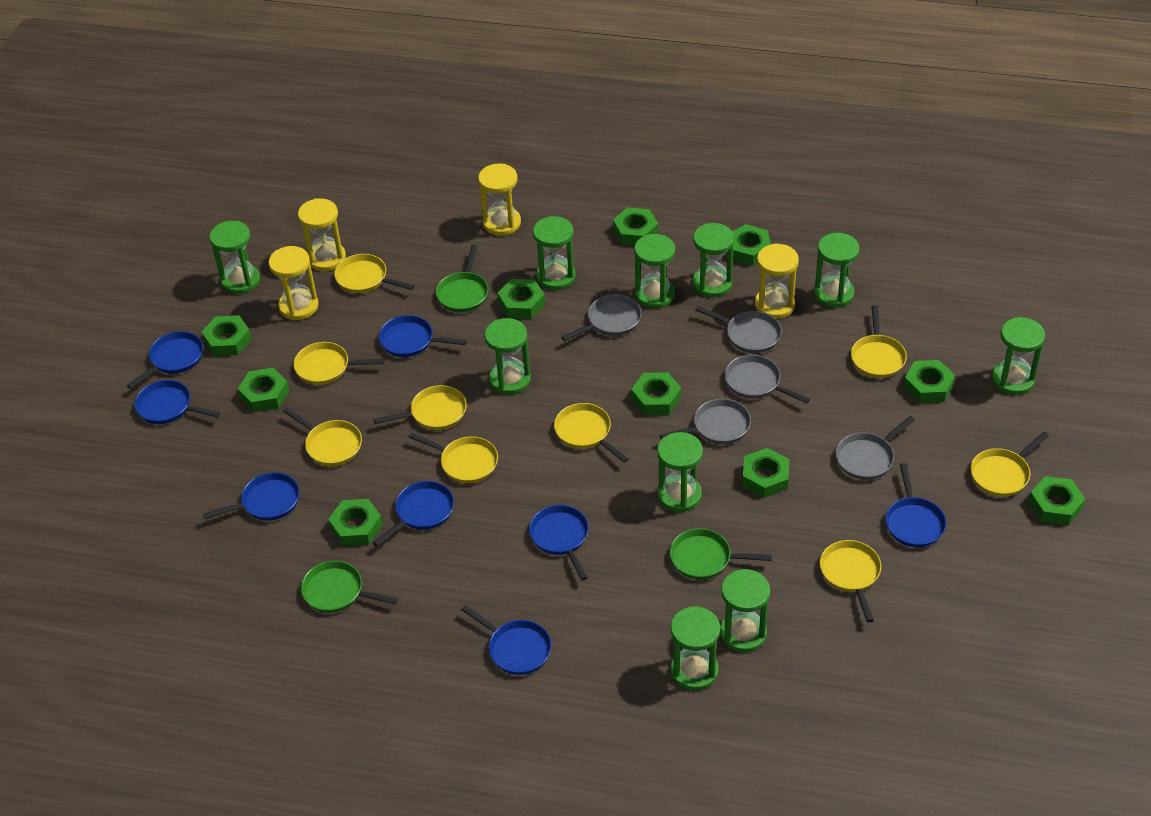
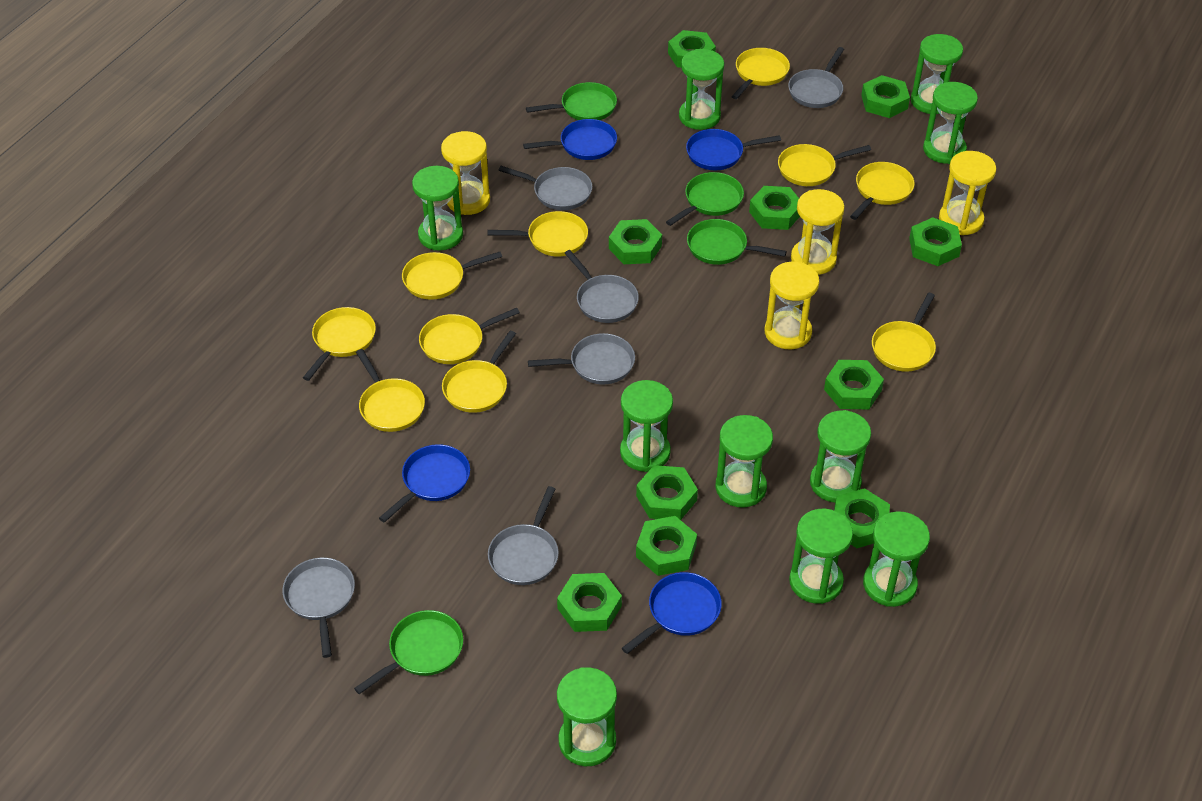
blue pan: [127,331,203,389] [135,380,220,424] [203,472,300,521] [373,481,454,547] [379,315,467,357] [461,605,552,675] [529,505,589,580] [885,463,946,547] = 8 -> [379,444,470,523] [523,119,617,160] [622,572,722,654] [686,129,781,170] = 4
green pan: [301,561,398,613] [436,245,489,312] [670,528,772,580] = 3 -> [354,610,463,694] [526,82,617,120] [666,172,744,226] [687,219,787,265] = 4
grey pan: [561,294,642,341] [660,399,751,444] [695,306,782,353] [725,355,810,403] [836,416,915,480] = 5 -> [283,557,355,658] [488,486,559,585] [498,166,592,210] [528,333,635,385] [565,250,639,323] [788,47,844,108] = 6
yellow pan: [283,407,362,466] [293,342,384,385] [334,254,414,293] [374,385,467,430] [409,432,498,483] [554,403,628,463] [820,540,881,622] [851,305,907,378] [970,431,1049,497] = 9 -> [303,307,376,381] [356,349,425,432] [402,252,502,300] [419,308,520,364] [442,331,516,413] [487,211,588,256] [732,48,790,99] [778,144,871,186] [850,162,915,220] [872,293,936,372] = 10

